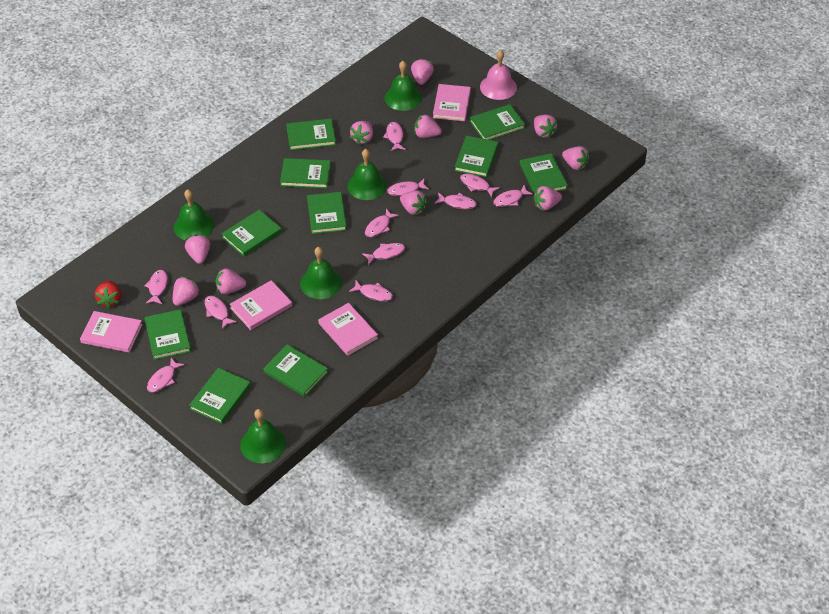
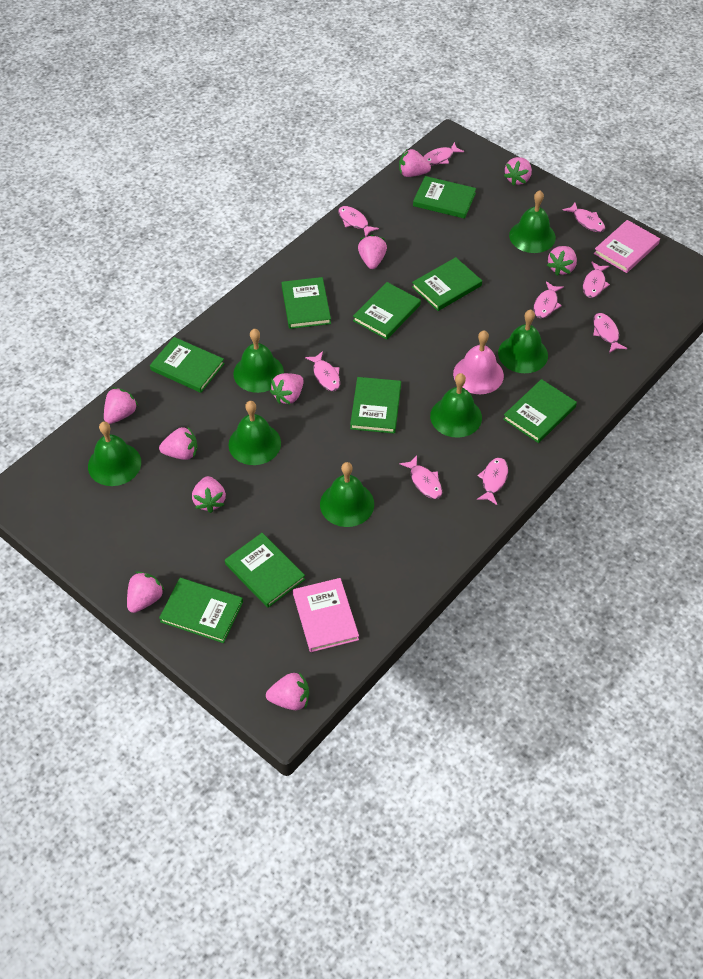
green bell: [174,189,214,241] [240,409,286,463] [300,247,342,299] [347,149,387,200] [384,61,422,111] = 5 -> [88,421,141,486] [228,401,281,465] [233,329,284,393] [320,462,374,527] [430,373,482,438] [498,310,548,373] [509,190,556,253] = 7
green book: [144,309,191,360] [189,368,251,424] [221,210,282,257] [263,344,328,397] [280,158,331,189] [286,119,336,150] [307,192,347,234] [454,136,498,177] [470,104,525,140] [520,153,568,195] = 10 -> [150,337,225,393] [159,578,243,643] [225,533,305,608] [282,277,331,329] [350,377,401,434] [353,282,421,340] [412,257,482,311] [413,176,476,219] [503,379,577,443] = 9
pink book: [80,311,143,352] [230,280,292,330] [318,303,378,356] [433,84,471,121] = 4 -> [293,578,359,652] [594,220,660,273] = 2
pink fish: [145,270,168,304] [147,358,185,393] [204,296,237,329] [349,281,393,302] [362,243,405,265] [365,209,399,237] [383,122,406,151] [387,179,429,196] [434,192,477,209] [460,173,500,197] [493,185,533,207] = 11 -> [305,351,340,391] [338,206,379,237] [399,455,442,499] [423,142,464,166] [477,458,508,505] [533,281,564,318] [563,203,605,232] [583,262,610,298] [593,313,627,353] = 9
red strawberry: [95,281,121,308] = 1 -> none = 0

